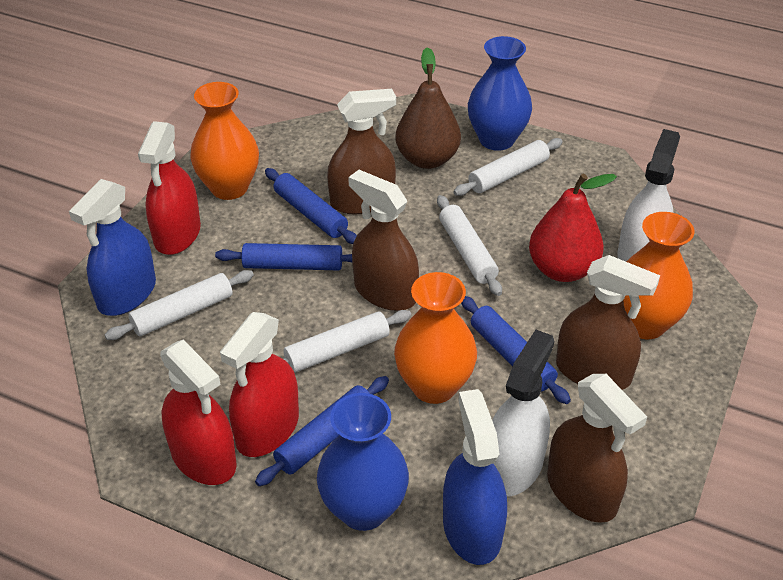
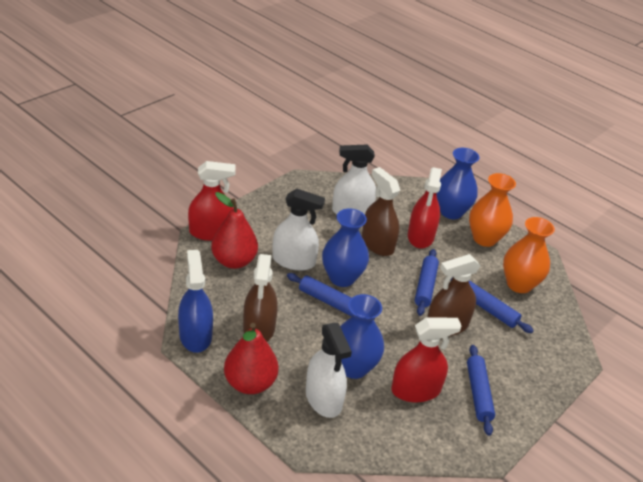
blue spray bottle: [69,179,156,316] [443,389,507,565] = 2 -> [178,250,213,353] = 1
blue vase: [317,393,409,531] [468,36,532,151] = 2 -> [322,209,369,287] [340,294,384,379] [436,148,479,219] = 3
brown pear: [395,47,461,169] = 1 -> none = 0
brown spray bottle: [327,89,396,214] [348,170,419,311] [547,374,647,523] [556,255,660,390] = 4 -> [243,254,278,342] [362,167,400,256] [427,254,480,336] = 3
orange vase: [190,82,259,200] [394,272,477,404] [624,212,694,339] = 3 -> [469,173,516,247] [503,217,555,293] = 2
red pear: [529,174,617,282] = 1 -> [211,192,258,269] [224,323,278,394] = 2
white rolling pin: [105,270,254,340] [283,310,411,373] [437,195,502,296] [453,138,563,196] = 4 -> none = 0
white spray bottle: [492,330,554,497] [617,129,680,261] = 2 -> [272,189,325,271] [306,323,352,418] [332,145,376,215] = 3

